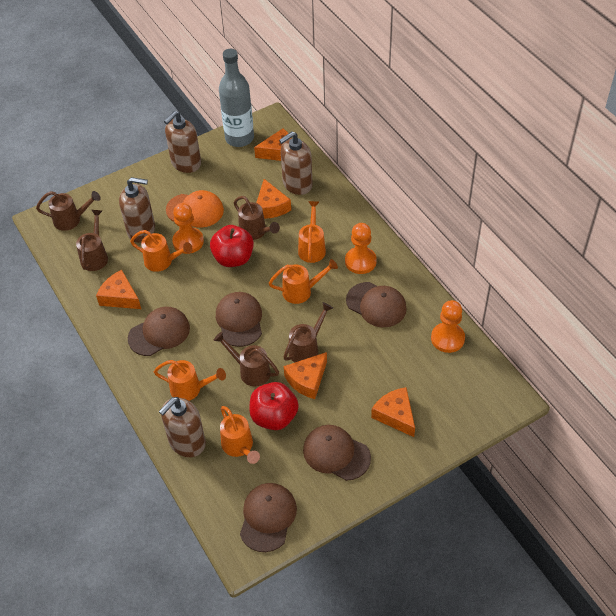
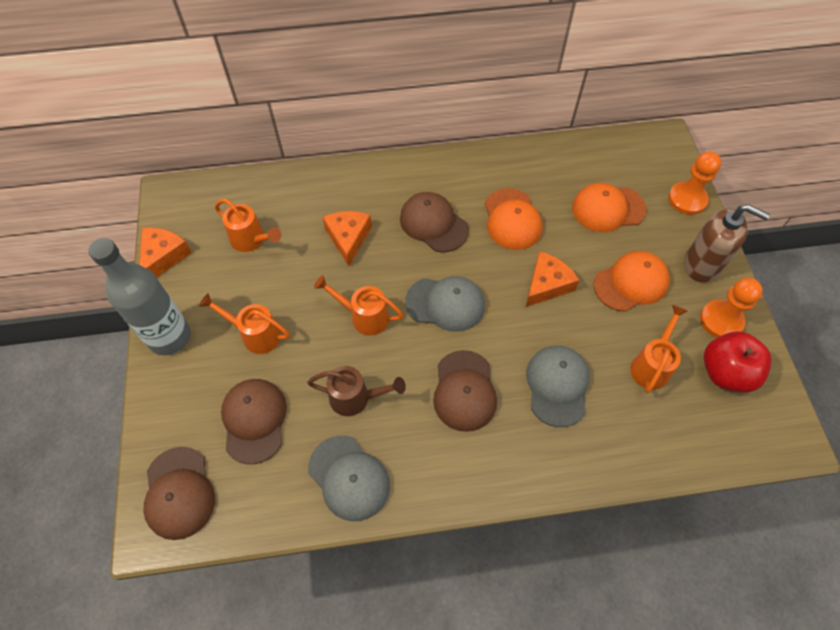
brown cap: [128,307,190,356] [216,292,262,347] [240,483,297,552] [303,425,371,481] [346,282,407,327] = 5 -> [143,447,215,540] [221,379,287,464] [400,192,469,252] [433,350,497,432] = 4
brown soap dispenser: [119,177,155,243] [159,397,206,457] [164,111,201,173] [279,132,313,195] = 4 -> [684,204,770,282] = 1
brown watering can: [36,191,101,231] [76,210,108,271] [213,332,279,386] [234,196,280,240] [284,302,333,362] = 5 -> [307,366,406,416] = 1
grey cap: none = 0 -> [308,435,390,521] [405,276,485,332] [526,346,590,427] = 3
orange cap: [166,190,224,228] = 1 -> [485,188,543,250] [572,183,647,232] [593,251,670,312] = 3
orange cheese: [96,270,141,309] [254,128,292,161] [256,179,291,219] [284,352,327,399] [371,387,415,437] = 5 -> [139,228,192,277] [322,211,372,266] [526,251,579,307] = 3
orange pawn: [172,203,204,254] [345,223,377,274] [431,300,465,353] = 3 -> [668,151,721,215] [700,278,763,338] = 2
orange watering can: [130,230,193,272] [154,360,226,401] [220,406,260,464] [269,259,338,304] [298,201,326,263] = 5 -> [199,293,290,354] [215,199,281,252] [314,275,403,335] [630,305,687,393] = 4
red apple: [210,225,254,267] [249,382,299,430] = 2 -> [704,331,772,393] = 1

